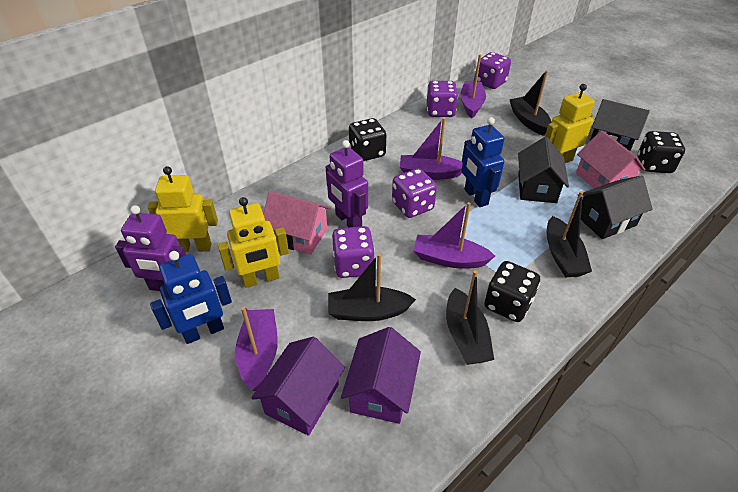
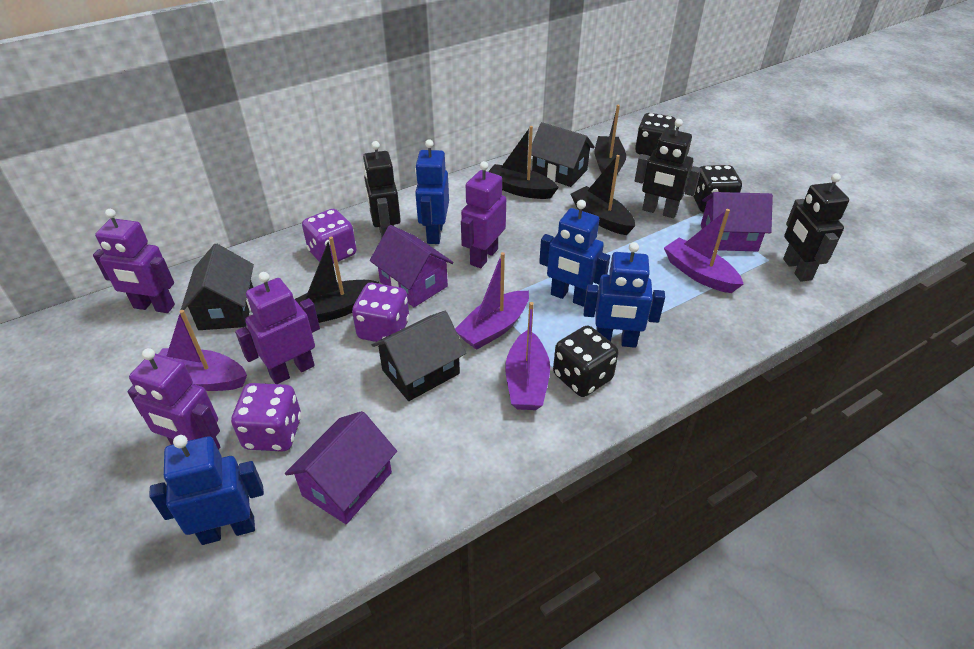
black robot: none = 0 -> [363,141,401,238] [635,119,701,218] [783,173,849,282] = 3
blue robot: [150,251,232,344] [462,117,504,207] = 2 -> [149,435,264,545] [415,139,449,244] [539,200,610,307] [584,242,665,348] = 4
pink house: [263,191,331,254] [576,130,646,188] = 2 -> none = 0
purple dice: [332,226,375,278] [392,168,437,218] [427,81,458,117] [477,52,511,89] = 4 -> [231,383,301,452] [302,209,356,264] [352,283,409,342] = 3
purple house: [251,337,345,436] [341,327,421,424] = 2 -> [285,411,397,524] [370,225,454,307] [701,192,773,251] = 3
purple robot: [115,205,186,291] [326,140,368,227] = 2 -> [93,209,175,313] [127,348,220,450] [235,272,320,384] [461,161,506,268] = 4
yellow robot: [147,166,218,252] [218,197,289,288] [545,84,595,163] = 3 -> none = 0

